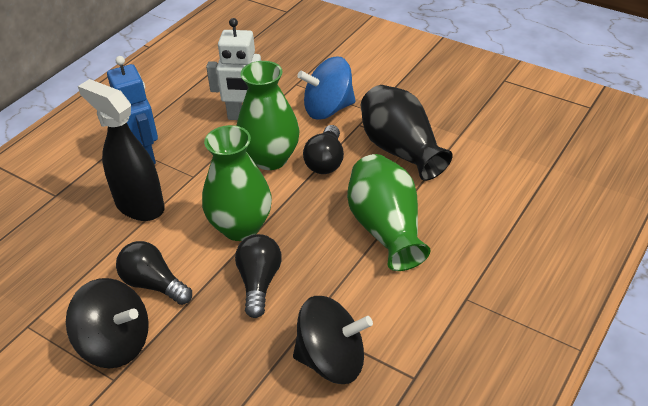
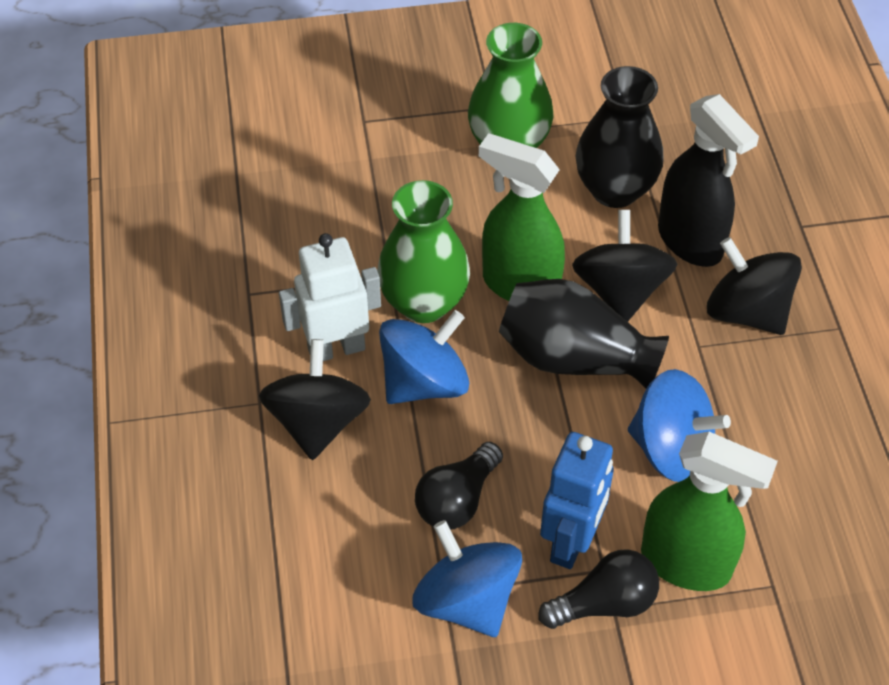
black light bulb: [116,241,192,305] [235,234,282,318] [303,125,344,174] = 3 -> [415,442,503,530] [539,549,659,629] = 2
black spinning top: [66,278,149,368] [293,296,373,384] = 2 -> [259,339,371,460] [572,210,677,322] [707,237,802,335] = 3
black vase: [360,85,453,181] = 1 -> [499,279,669,389] [575,66,664,208] = 2
blue spinning top: [297,57,356,120] = 1 -> [379,310,469,404] [412,520,522,637] [628,369,731,482] = 3
green spray bottle: none = 0 -> [479,133,565,301] [641,432,778,591] = 2
green vase: [202,125,272,241] [236,61,300,170] [347,154,430,271] = 3 -> [377,180,470,323] [468,23,554,148] = 2

